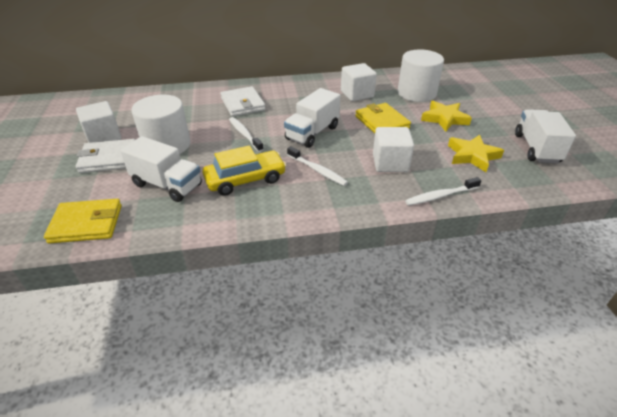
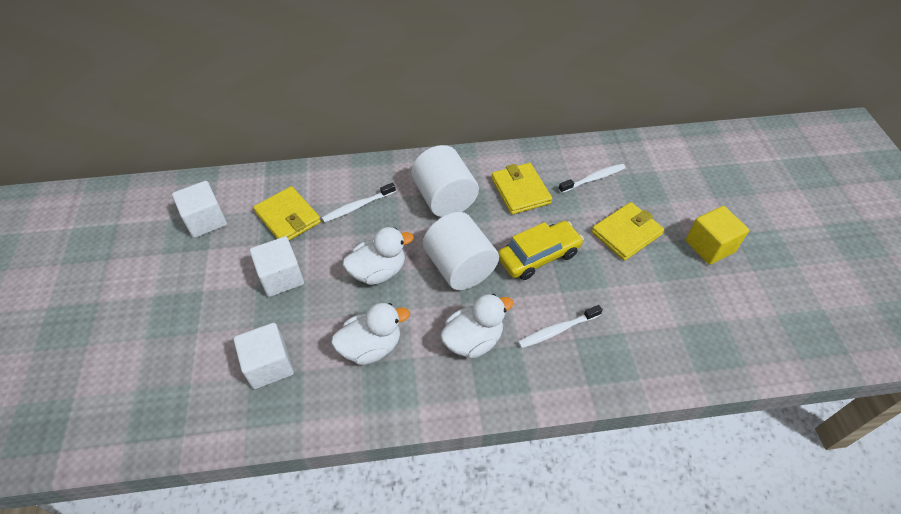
white duck: none = 0 -> [331,303,410,365] [343,227,414,285] [440,294,514,359] = 3
white truck: [120,136,202,202] [284,88,340,148] [515,109,576,163] = 3 -> none = 0
white wallet: [76,139,135,173] [221,86,265,117] = 2 -> none = 0
yellow cube: none = 0 -> [686,206,749,265] = 1
yellow star: [421,101,472,131] [448,135,504,172] = 2 -> none = 0
yellow wallet: [44,199,122,244] [355,103,411,133] = 2 -> [253,186,321,241] [491,163,552,215] [591,202,664,261] = 3

